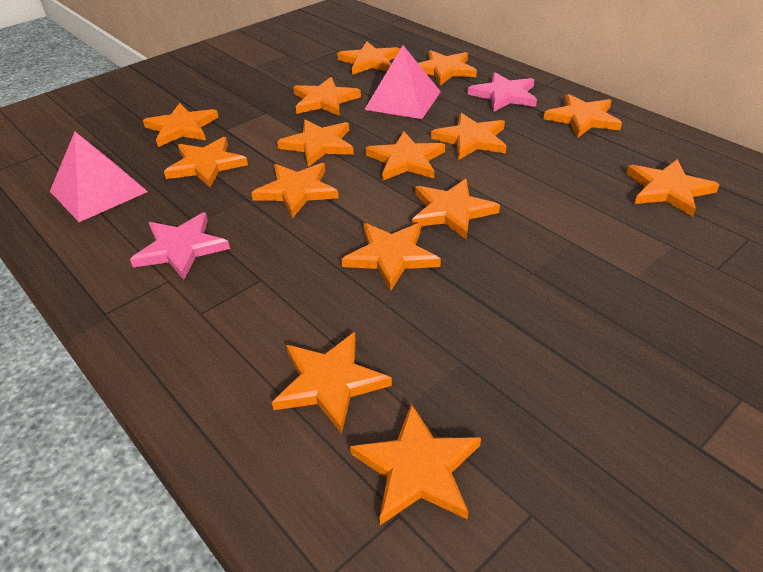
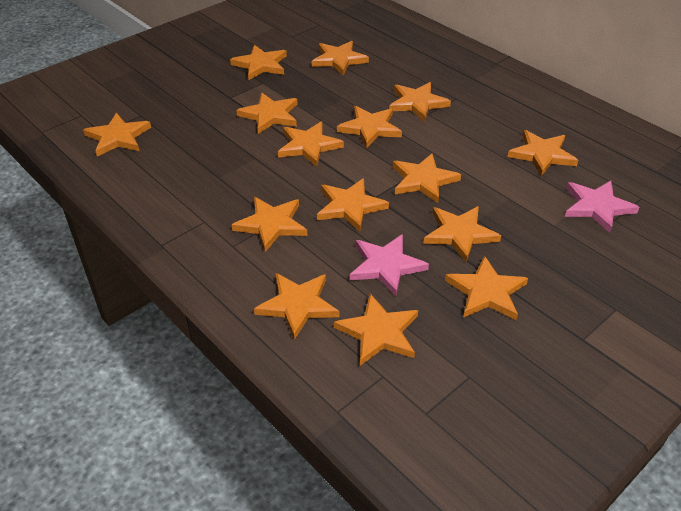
pink pyramid: [50,132,148,222] [364,45,441,119] = 2 -> none = 0

